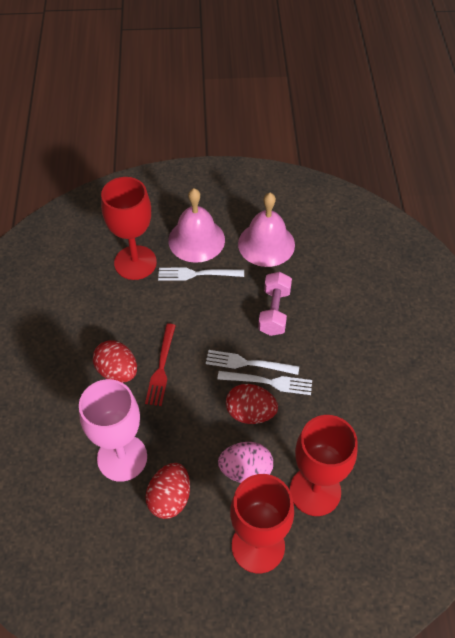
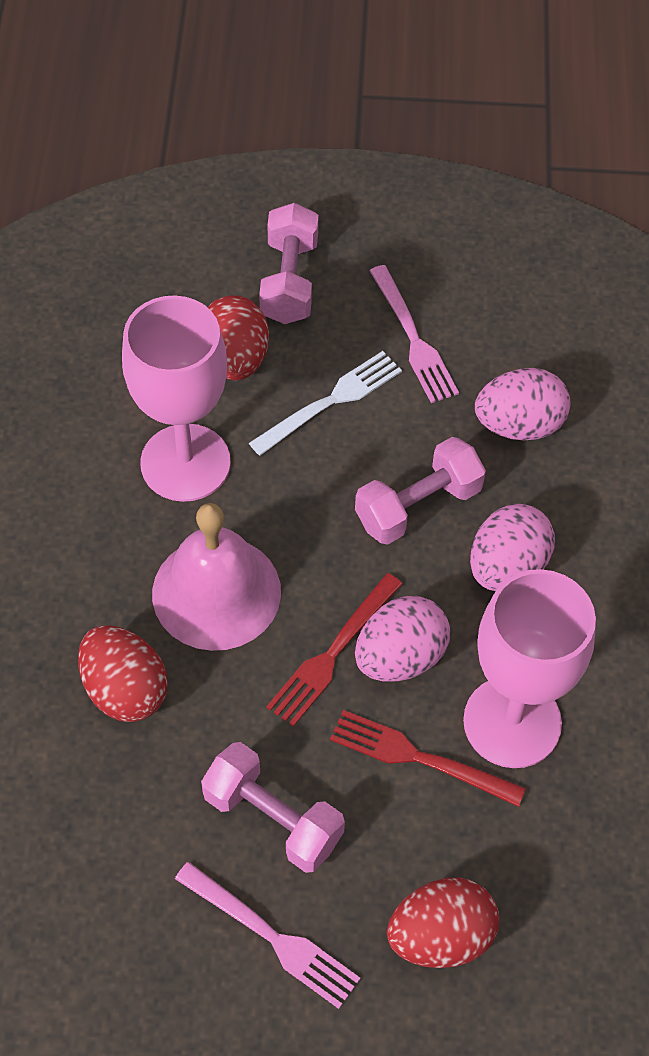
pink bell: [168,188,225,263] [238,193,295,267] = 2 -> [152,503,281,651] = 1
pink dumbbell: [258,272,292,336] = 1 -> [201,742,345,873] [259,203,318,324] [355,437,486,545] = 3
pink egg: [218,442,273,483] = 1 -> [355,596,450,681] [470,504,555,591] [475,368,571,440] = 3
pink fork: none = 0 -> [175,862,361,1009] [369,265,459,403] = 2
pink goblet: [79,379,147,482] = 1 -> [122,296,231,502] [463,569,596,768] = 2
red fork: [145,324,176,406] = 1 -> [266,573,403,727] [330,710,526,807] = 2
red goblet: [101,177,157,280] [230,474,294,573] [290,415,358,516] = 3 -> none = 0
white fork: [158,268,244,280] [206,350,299,375] [217,371,312,395] = 3 -> [249,351,402,456] = 1

